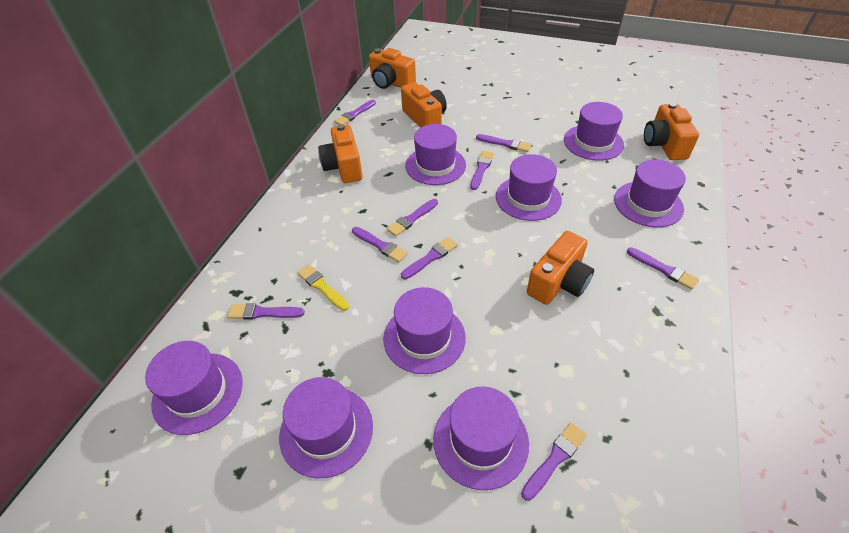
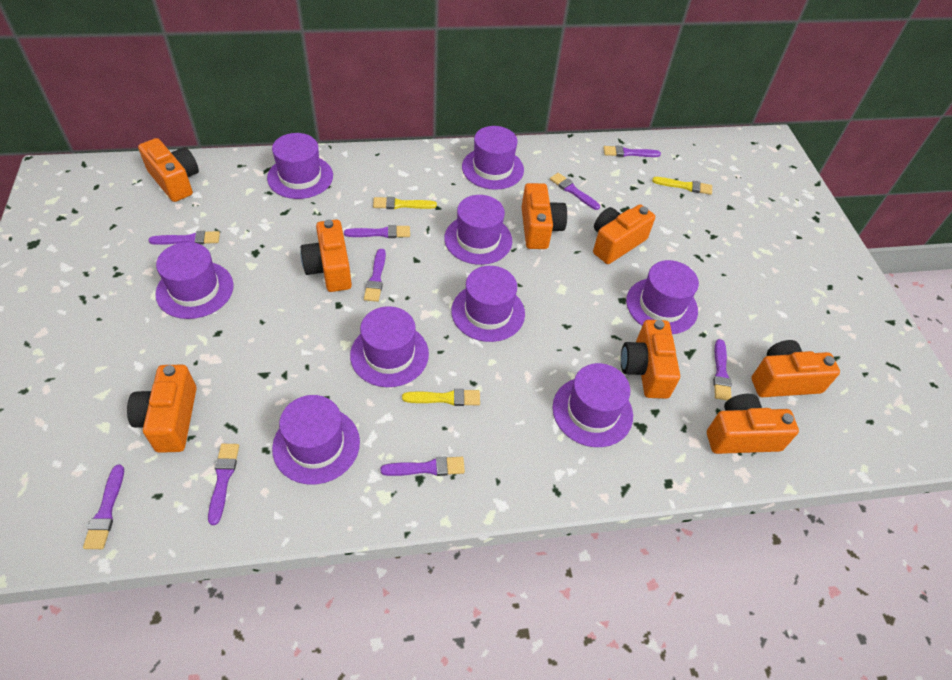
orange camera: [318,124,363,183] [369,48,416,89] [401,82,447,128] [527,231,594,305] [644,102,699,160] = 5 -> [127,365,197,453] [138,138,199,202] [300,219,352,292] [522,183,567,249] [593,204,655,264] [621,320,680,399] [707,394,799,454] [751,340,840,397] = 8
purple hat: [145,341,243,435] [279,377,373,478] [383,287,466,374] [405,124,466,185] [433,387,529,490] [496,154,562,221] [564,102,624,161] [614,160,686,227] = 8 -> [155,242,234,319] [267,133,333,199] [272,395,360,484] [350,306,429,387] [444,195,512,265] [451,266,525,342] [462,126,524,190] [552,363,633,447] [626,260,699,334] = 9
yellow brush: [297,264,349,311] = 1 -> [373,197,437,209] [402,389,480,406] [652,177,712,195] = 3

